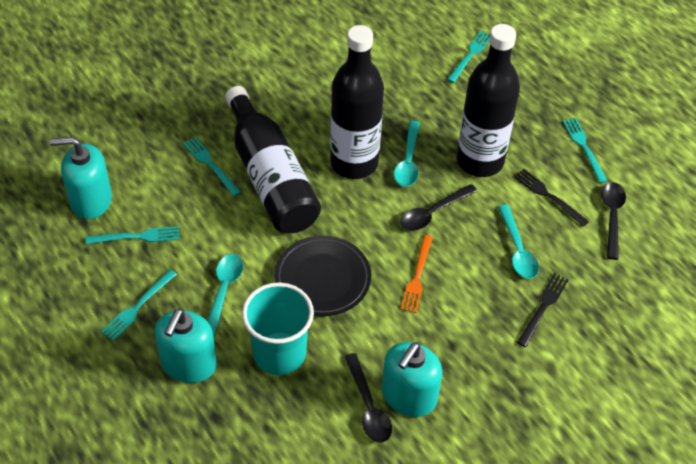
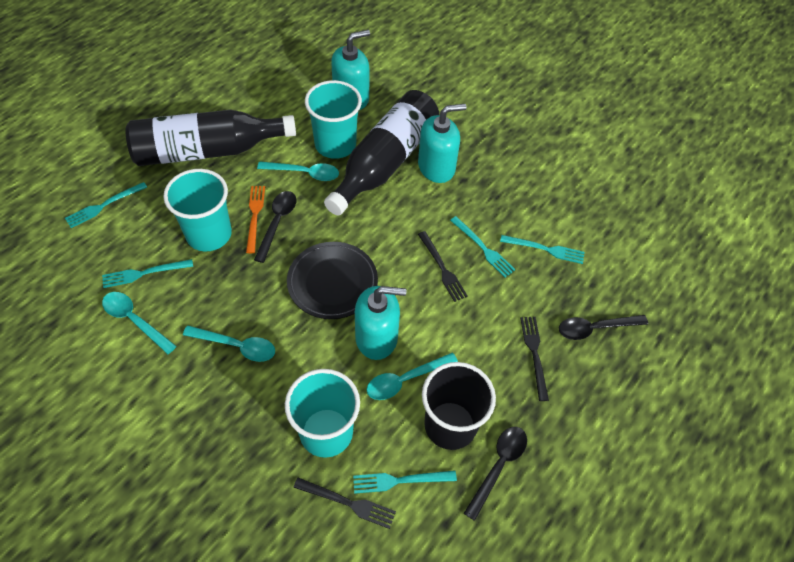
black bottle: [225,86,321,233] [330,25,384,179] [457,24,520,177] = 3 -> [125,110,296,166] [324,90,440,216] = 2
black cup: none = 0 -> [422,362,496,450] = 1
black fork: [514,169,589,227] [517,273,568,347] = 2 -> [293,478,396,529] [418,231,468,302] [520,317,549,401] = 3
turquoise cup: [242,282,314,375] = 1 -> [163,169,232,251] [285,369,360,458] [305,80,362,159] = 3
turquoise spoon: [207,254,243,338] [394,121,420,187] [498,205,539,279] = 3 -> [102,292,176,354] [183,326,275,362] [257,161,339,181] [367,353,458,400] = 4

